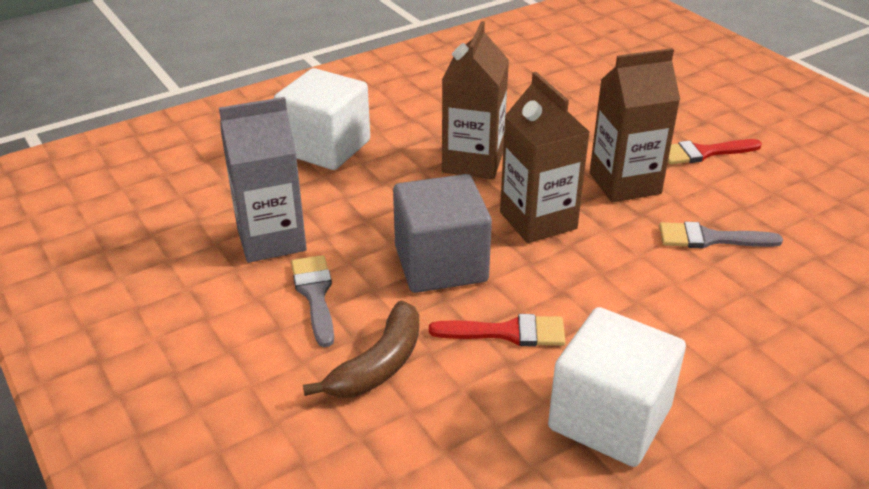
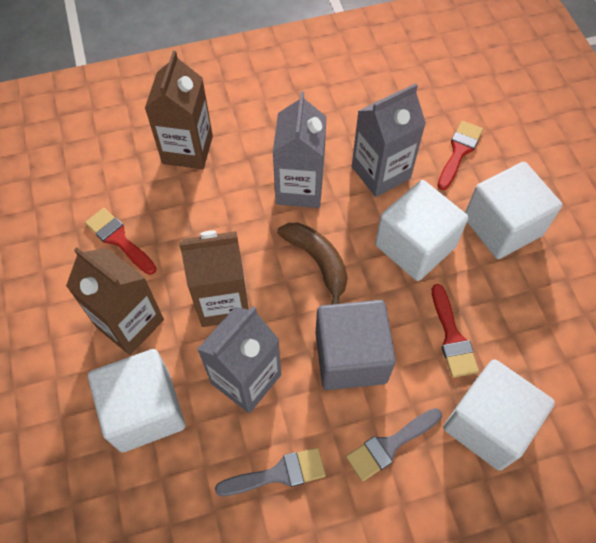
grey carton: [219,97,307,263] = 1 -> [197,306,281,413] [273,91,327,208] [352,83,426,197] = 3
red brush: [429,314,565,347] [668,139,762,165] = 2 -> [85,208,157,275] [432,284,479,378] [438,121,483,190] = 3
white cube: [274,68,370,170] [548,307,686,467] = 2 -> [88,349,185,452] [375,180,469,281] [443,359,555,471] [465,162,562,259] = 4

